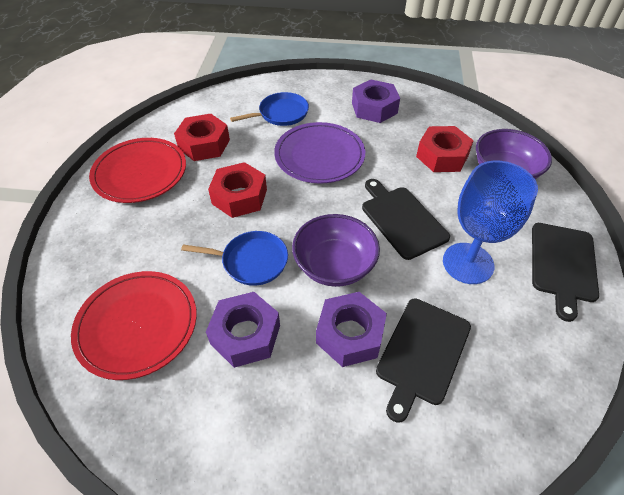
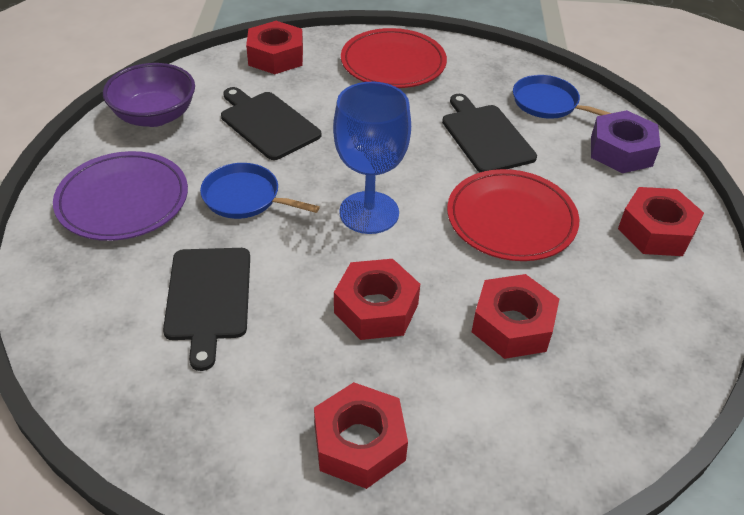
purple bowl: [292,214,380,287] [476,129,552,179] = 2 -> [103,63,195,127] = 1
purple nut: [206,292,280,368] [316,292,387,367] [352,80,400,123] = 3 -> [591,110,660,173] = 1
red nut: [174,114,230,161] [208,162,267,218] [416,126,474,172] = 3 -> [246,21,303,74] [314,382,408,489] [334,259,420,340] [472,274,559,359] [618,187,704,256] = 5

